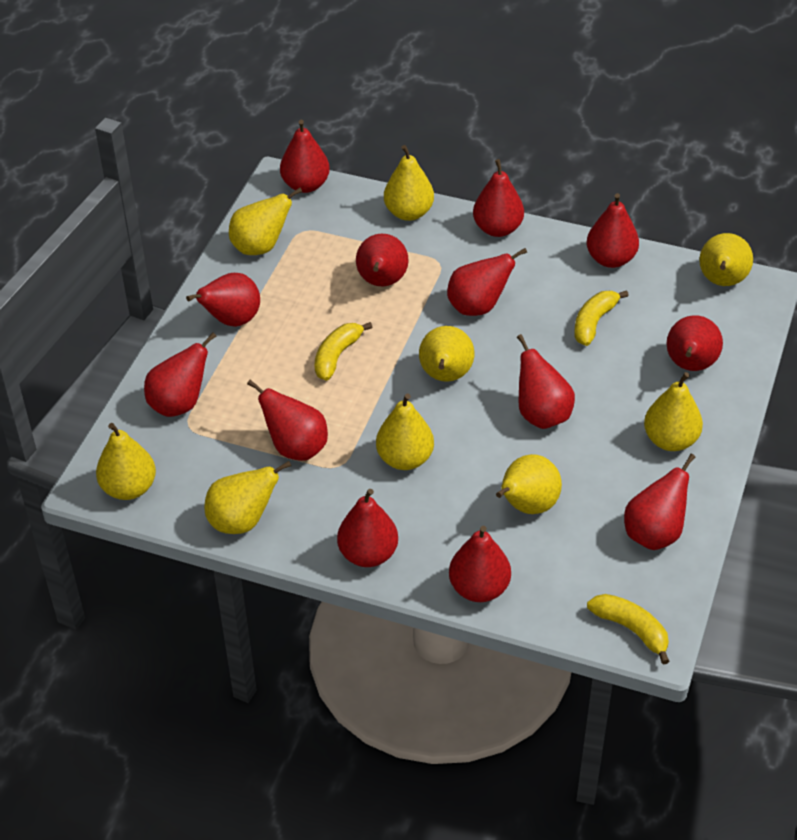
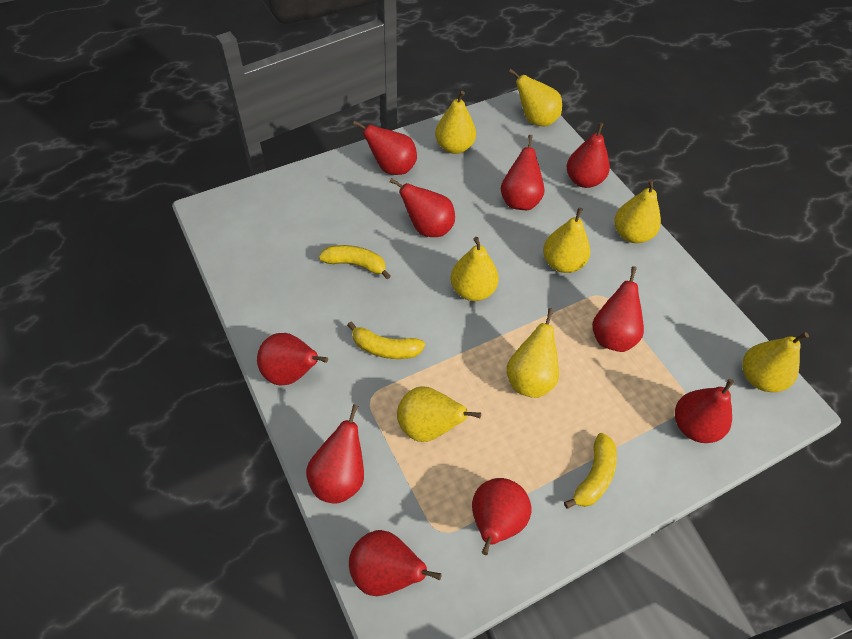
red pear: [144,333,217,417] [186,273,260,327] [247,380,328,461] [280,120,330,193] [337,489,398,567] [356,234,409,286] [447,248,527,316] [449,526,511,602] [473,159,524,237] [517,334,575,429] [587,193,639,268] [624,454,695,550] [666,316,723,371] = 13 -> [257,333,328,385] [306,404,364,504] [349,530,442,596] [353,121,417,175] [390,178,455,237] [472,478,531,555] [501,135,545,210] [567,123,610,188] [592,266,644,352] [675,379,734,443] = 10
yellow pear: [96,423,156,500] [204,461,291,534] [229,188,302,255] [376,393,434,470] [384,145,434,221] [419,326,475,382] [496,454,562,514] [644,372,703,451] [699,233,753,286] = 9 -> [397,387,481,442] [435,91,476,154] [451,237,499,301] [507,308,559,398] [509,69,562,126] [543,207,590,273] [615,179,661,243] [742,332,809,392] = 8

